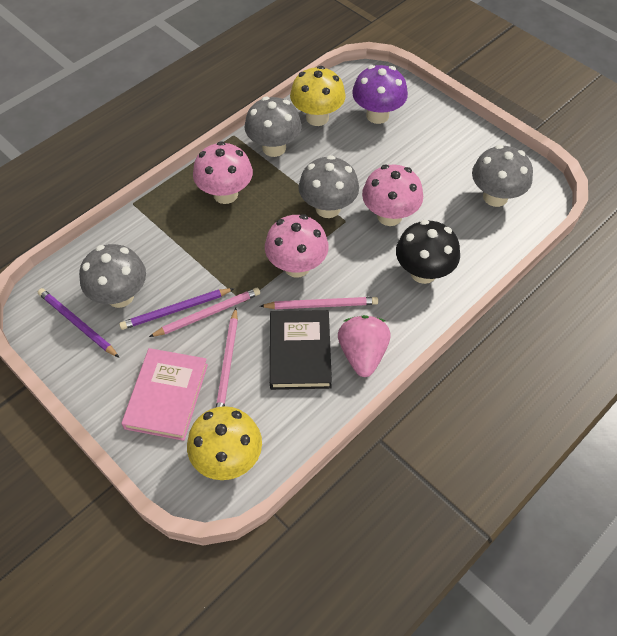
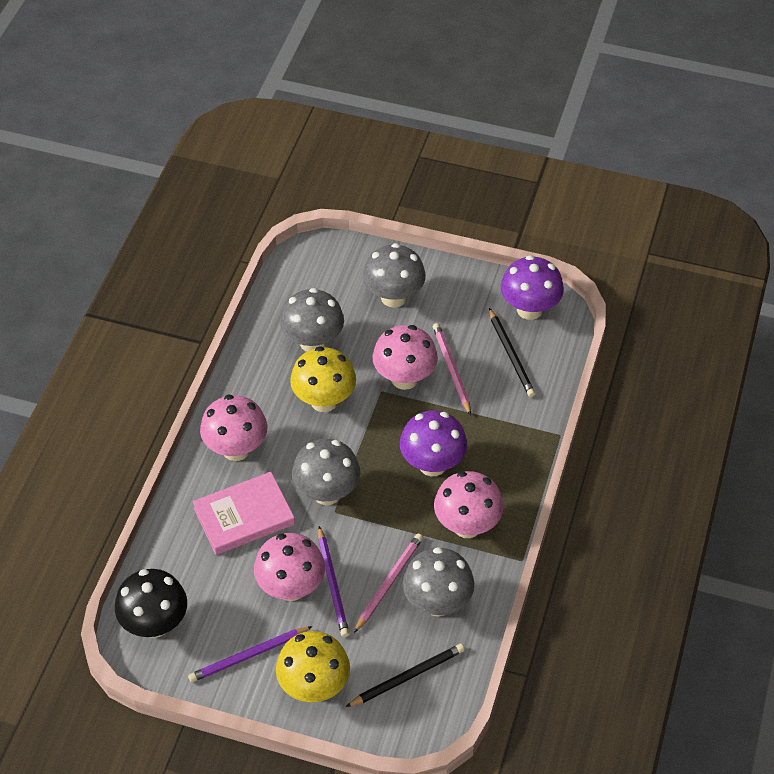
black book: [270,310,332,390] = 1 -> none = 0
black pencil: none = 0 -> [346,644,465,707] [489,308,535,397] = 2
pink mushroom: [193,141,253,204] [265,214,329,277] [362,164,423,226] = 3 -> [200,395,267,461] [254,533,325,601] [372,325,438,390] [434,471,503,538] = 4
pink pencil: [149,288,260,337] [216,308,238,407] [260,297,378,309] = 3 -> [354,533,423,633] [433,323,471,415] = 2
pink strawberry: [338,315,391,377] = 1 -> none = 0
purple mushroom: [352,65,408,124] = 1 -> [400,410,467,476] [501,255,564,320] = 2

